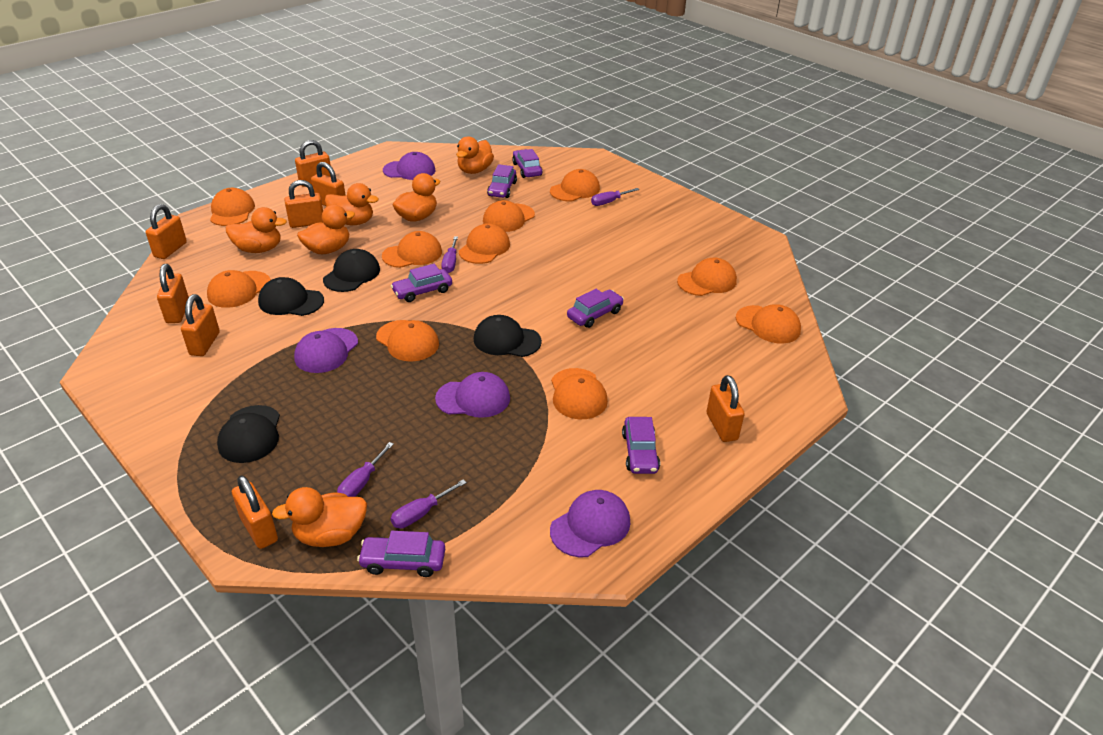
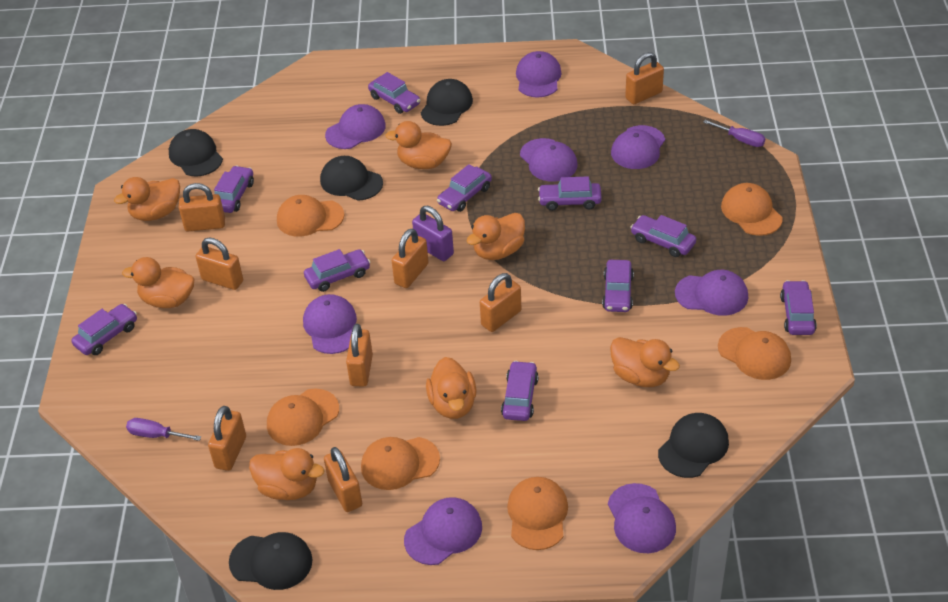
black cap: [217,405,280,463] [258,277,324,316] [323,249,380,292] [474,315,542,357] = 4 -> [169,129,223,177] [229,532,313,590] [320,156,383,201] [420,79,473,126] [658,413,729,478] = 5
orange cap: [207,270,271,308] [210,188,255,226] [376,320,439,362] [382,231,442,268] [459,223,510,264] [483,200,535,232] [550,169,600,201] [551,368,608,419] [677,258,737,296] [736,304,801,343] = 10 -> [267,388,339,446] [277,195,345,237] [361,437,440,490] [507,477,568,550] [718,327,791,380] [721,183,783,236] = 6
orange duck: [226,207,287,253] [272,487,367,547] [297,205,355,254] [325,183,379,225] [393,173,441,222] [456,136,494,174] = 6 -> [114,177,180,221] [122,257,195,308] [249,448,324,500] [385,121,452,169] [426,357,477,419] [467,213,525,260] [610,337,680,387] = 7
purple cap: [294,328,358,373] [383,152,435,180] [435,372,510,418] [550,490,630,558] = 4 -> [303,294,357,354] [325,104,386,149] [404,497,482,565] [516,51,562,98] [520,138,578,182] [608,483,676,553] [611,125,665,169] [675,270,748,316] = 8
purple car: [357,531,445,577] [391,264,452,302] [487,164,517,198] [512,149,543,178] [567,289,624,328] [622,417,660,474] = 6 -> [71,304,137,355] [214,166,254,213] [304,249,371,292] [368,72,420,114] [437,164,492,212] [501,361,539,421] [538,176,602,211] [602,260,634,312] [630,215,696,257] [780,280,817,335] = 10
purple padlock: none = 0 -> [412,206,454,261] = 1
purple screwdriver: [337,442,394,497] [391,479,467,528] [441,236,458,273] [591,188,639,206] = 4 -> [126,418,201,441] [703,120,766,147] = 2

